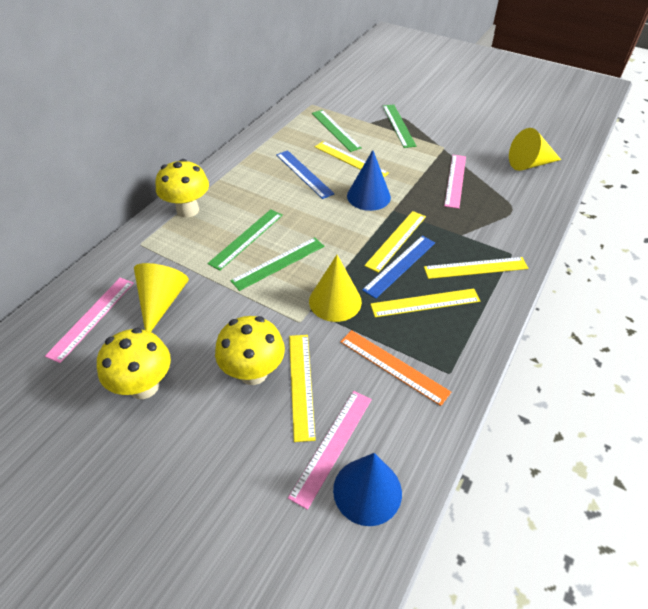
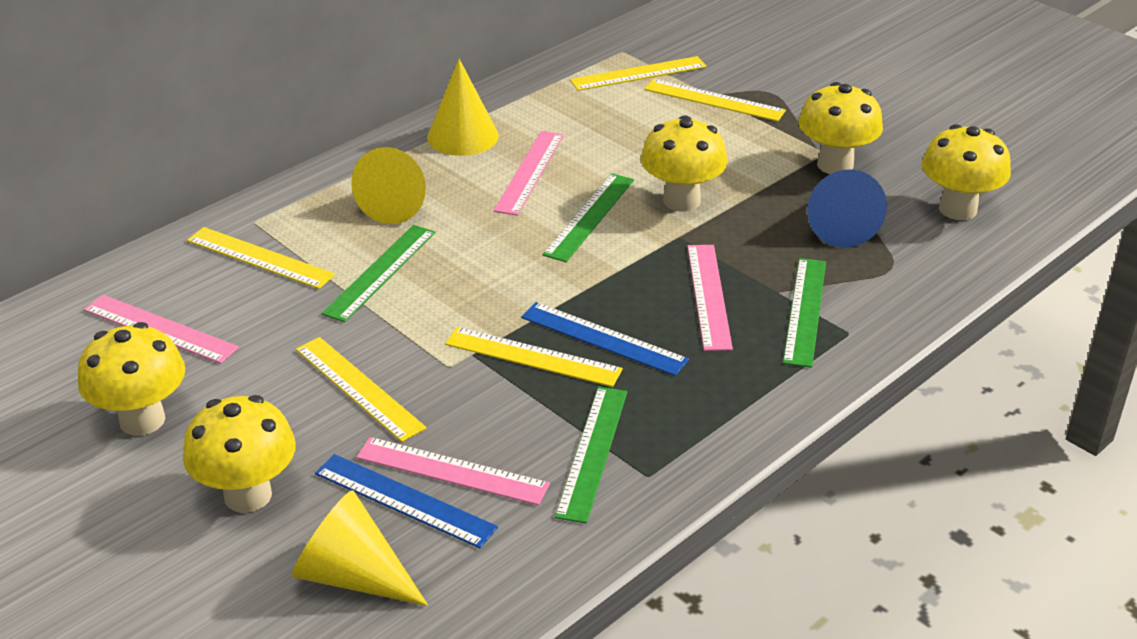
blue cone: [333,453,402,526] [347,150,391,211] = 2 -> [807,170,887,248] = 1
orange ruler: [340,330,451,406] = 1 -> none = 0
pink ruler: [45,278,134,363] [288,391,372,510] [444,155,466,209] = 3 -> [84,295,239,364] [356,437,550,505] [493,131,564,216] [687,245,733,351] = 4
yellow mushroom: [97,328,171,399] [156,159,209,218] [215,316,285,385] = 3 -> [78,322,185,436] [183,395,296,513] [641,115,728,212] [799,82,883,174] [922,124,1011,220] = 5

